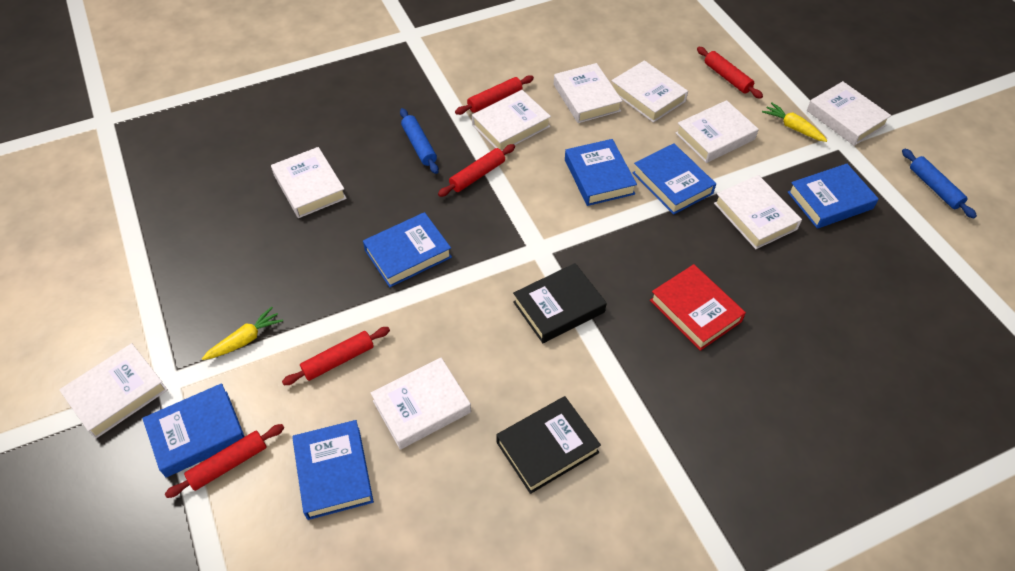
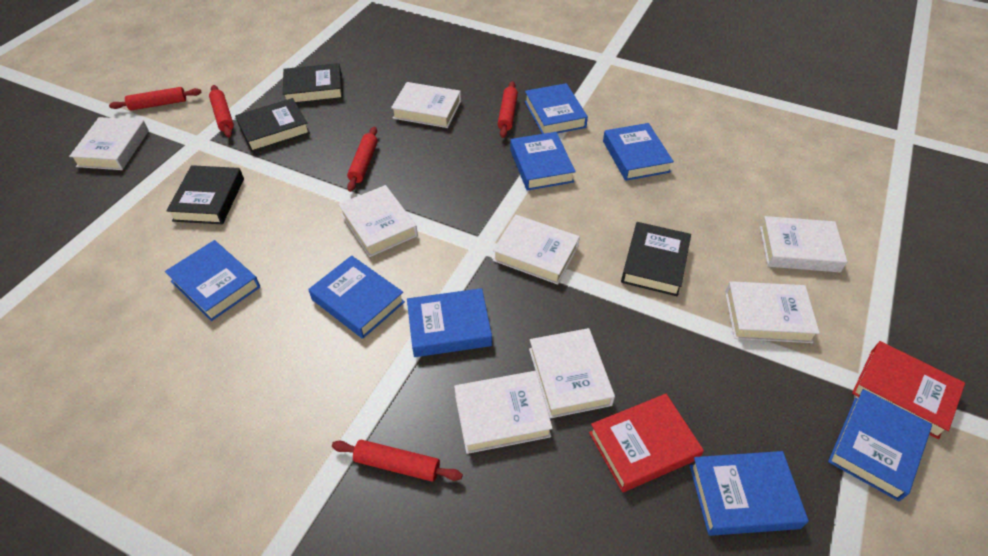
black book: [496,396,601,494] [513,263,607,343] = 2 -> [166,165,244,224] [235,98,310,152] [283,63,343,104] [621,222,691,297] = 4
blue book: [142,383,245,477] [292,420,374,520] [363,212,452,287] [565,139,637,206] [633,143,716,215] [788,163,879,229] = 6 -> [165,240,260,321] [308,255,405,339] [407,288,492,357] [510,132,576,191] [525,83,588,134] [603,123,674,181] [690,451,809,536] [828,389,932,501] = 8
blue rolling pin: [400,108,439,174] [902,149,977,219] = 2 -> none = 0
red book: [650,264,746,351] = 1 -> [589,394,704,492] [852,341,965,439] = 2
white book: [59,343,168,439] [271,147,347,218] [371,358,471,449] [472,90,551,151] [554,63,623,123] [611,60,688,123] [676,100,758,163] [714,175,802,249] [807,81,891,146] = 9 -> [69,117,149,170] [338,185,418,257] [391,82,461,128] [454,371,553,454] [493,215,580,285] [529,328,615,418] [725,281,820,343] [760,216,848,272] = 8
yellow carrot: [202,307,283,360] [762,102,827,142] = 2 -> none = 0

